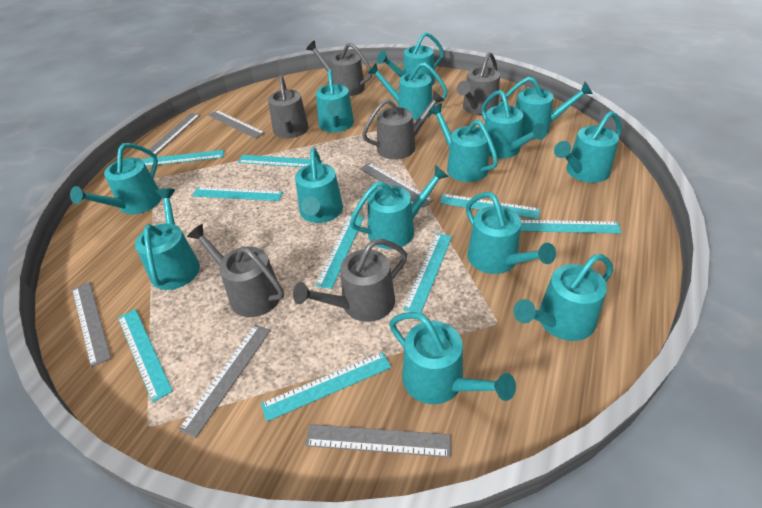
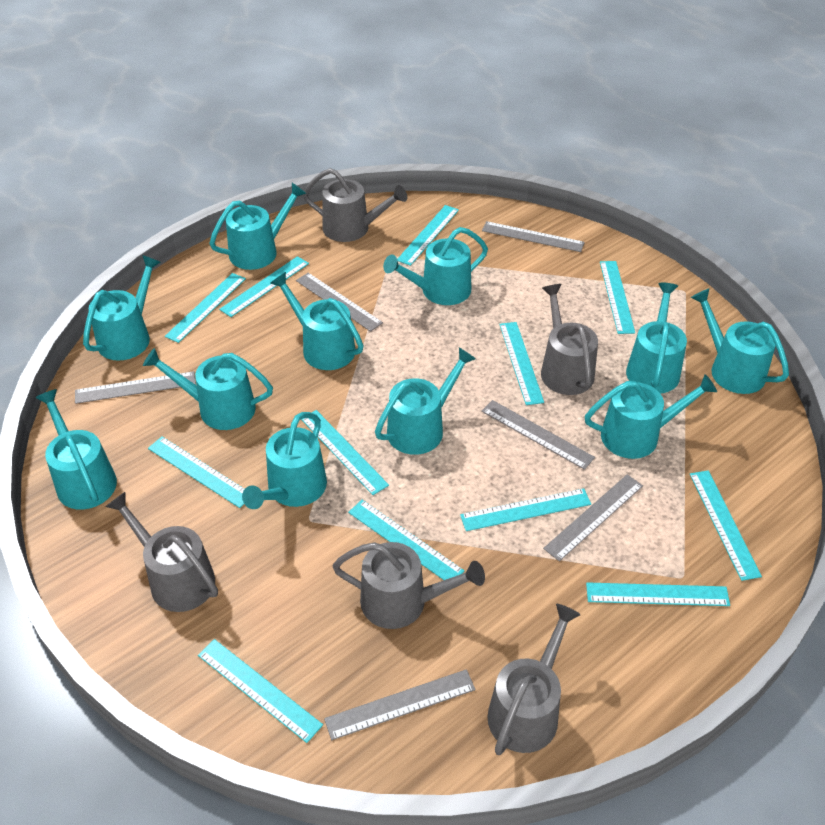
grey watering can: [187,224,284,317] [268,75,309,138] [293,239,407,322] [306,40,372,96] [362,91,444,160] [457,52,500,115] = 6 -> [106,492,218,612] [303,168,407,242] [332,542,485,629] [487,604,581,755] [541,284,598,395] = 5
turquoise ruler: [118,309,173,402] [141,150,224,166] [192,187,283,201] [238,155,322,167] [261,352,391,422] [315,214,364,289] [403,233,452,313] [440,194,540,219] [520,220,622,234] = 9 -> [148,436,244,508] [165,273,246,343] [198,639,323,743] [219,256,309,317] [301,410,389,495] [348,500,464,580] [397,205,459,266] [460,488,591,531] [499,322,544,405] [586,582,730,606] [600,261,635,334] [690,470,762,581] = 12
turquoise watering can: [70,143,162,214] [135,188,200,290] [295,148,343,223] [316,69,354,132] [350,165,449,249] [368,62,448,120] [377,32,444,86] [389,312,516,404] [429,103,498,182] [466,192,556,274] [481,90,547,158] [498,77,593,139] [513,254,613,341] [554,111,621,183] = 14 -> [35,389,117,510] [83,255,161,361] [143,348,273,430] [209,183,306,270] [242,412,327,509] [270,272,364,370] [375,347,476,455] [383,227,488,305] [585,374,717,459] [626,283,687,393] [691,288,789,394] = 11

